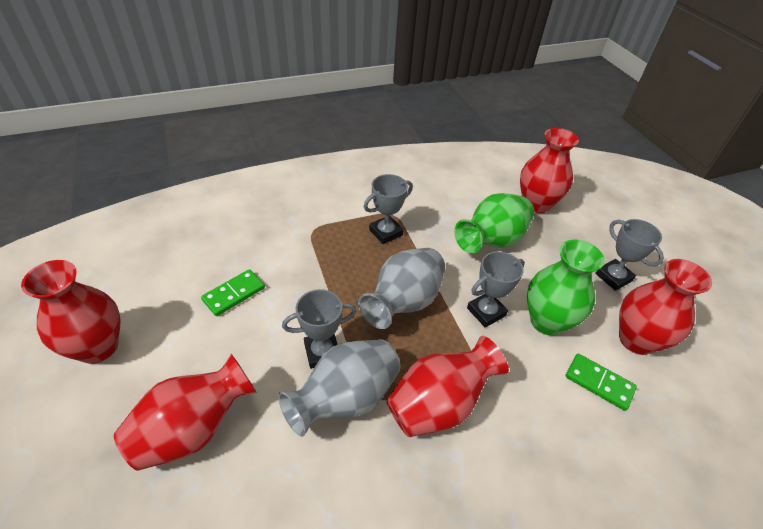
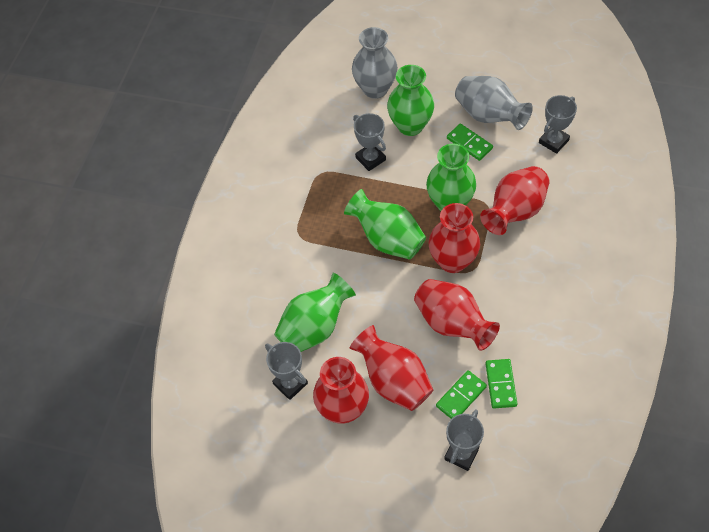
green domino: [201,269,265,316] [566,354,637,411] = 2 -> [436,370,487,419] [447,124,493,161] [485,359,517,408] = 3
green vase: [454,193,534,253] [527,240,604,336] = 2 -> [274,273,356,352] [344,189,426,260] [387,65,434,136] [426,144,476,211] = 4

